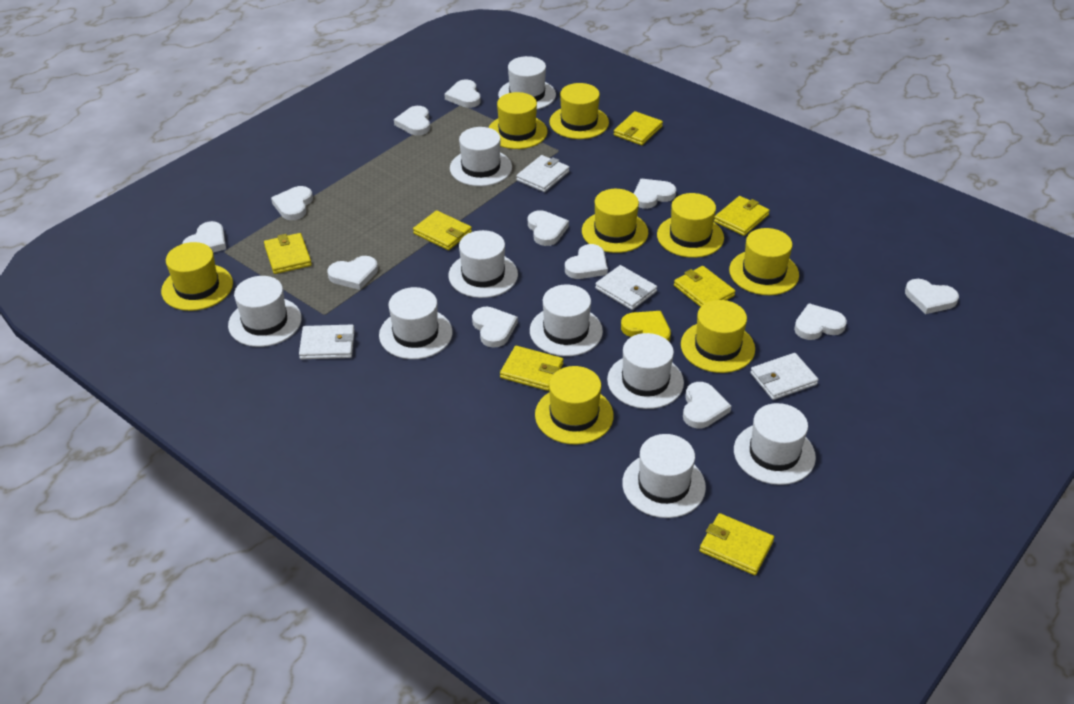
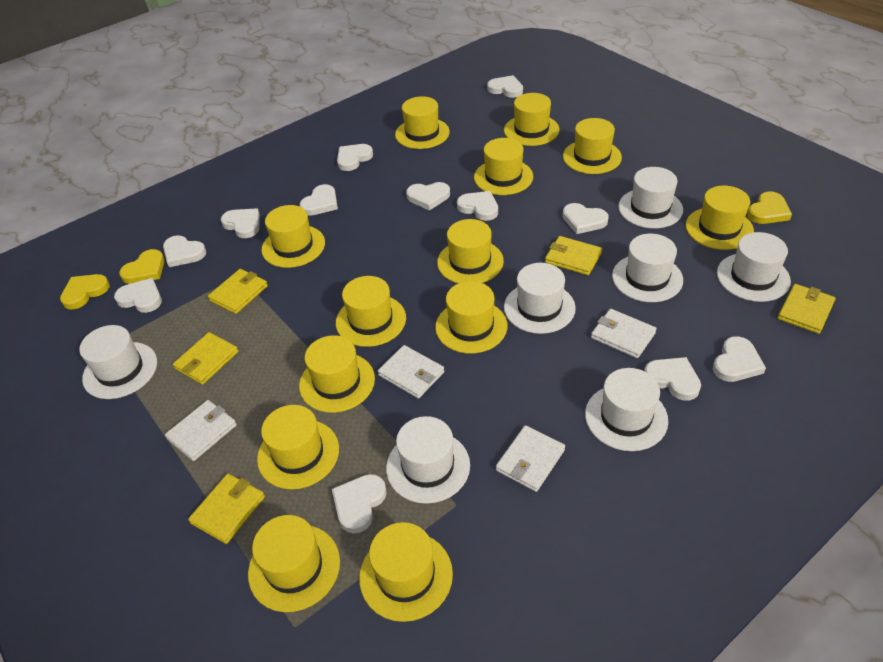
white hat: [228,276,302,347] [379,287,453,359] [449,230,518,298] [450,127,512,186] [498,56,556,109] [530,284,603,356] [607,333,684,409] [622,434,706,518] [734,403,816,485] = 9 -> [79,325,157,399] [386,416,470,504] [504,263,576,334] [585,368,668,451] [612,234,683,302] [618,167,683,229] [717,232,791,302] = 7
yellow hat: [161,242,233,311] [488,92,547,149] [535,366,614,445] [549,83,609,139] [582,189,648,253] [657,193,724,258] [681,300,755,373] [729,228,799,295] = 8 -> [248,515,340,612] [257,405,339,489] [262,205,325,268] [299,335,375,413] [336,276,406,347] [359,522,453,622] [395,96,450,149] [435,281,507,354] [437,219,504,284] [474,138,533,195] [504,93,560,146] [563,118,622,174] [686,186,754,250] = 13
yellow heart: [621,311,671,341] = 1 -> [60,274,110,310] [119,249,165,284] [747,191,792,224] = 3
yellow wallet: [264,233,312,274] [413,210,472,250] [500,346,563,391] [614,111,663,145] [674,266,735,307] [699,513,774,575] [714,196,770,236] = 7 -> [173,332,238,385] [188,474,265,544] [208,269,268,314] [545,236,602,275] [778,284,836,334] = 5

